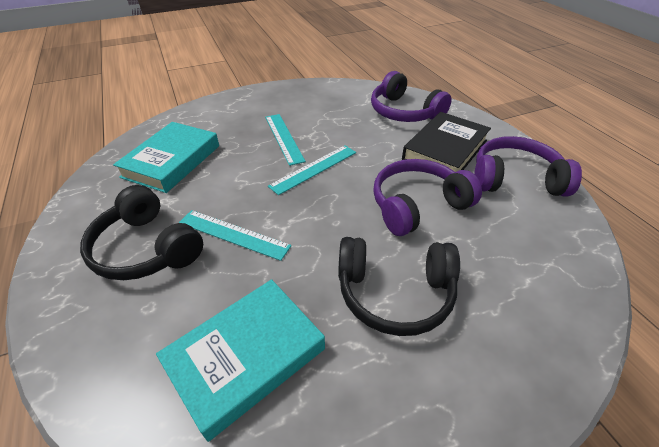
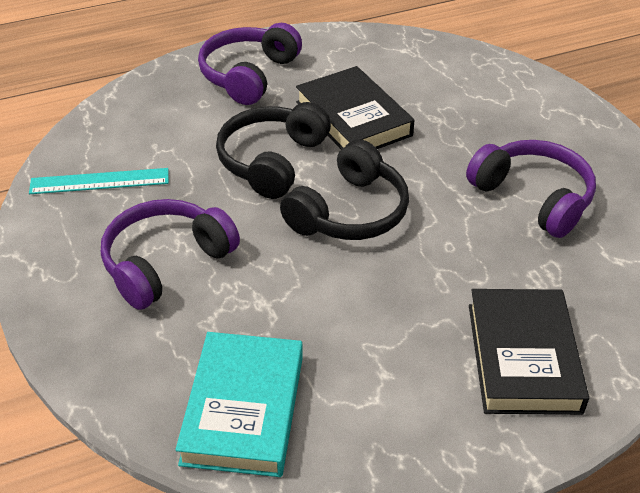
black book: [402,112,491,172] = 1 -> [296,66,415,149] [469,289,589,415] = 2
turquoise book: [113,122,219,193] [156,279,325,442] = 2 -> [175,332,303,477] = 1
turquoise ruler: [179,210,291,261] [265,114,306,166] [268,145,356,195] = 3 -> [29,168,169,194] = 1

